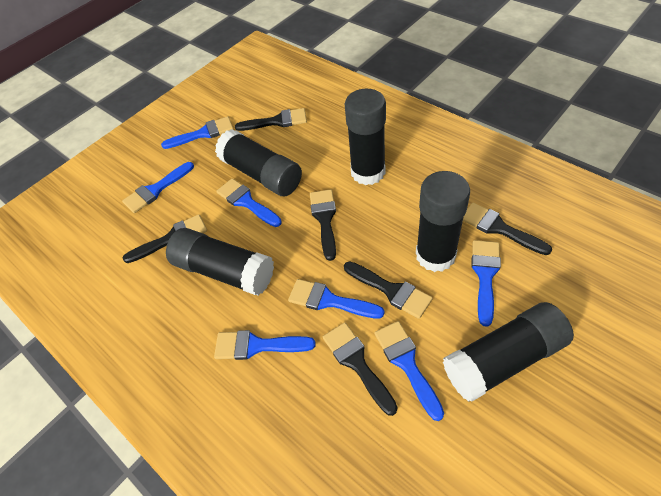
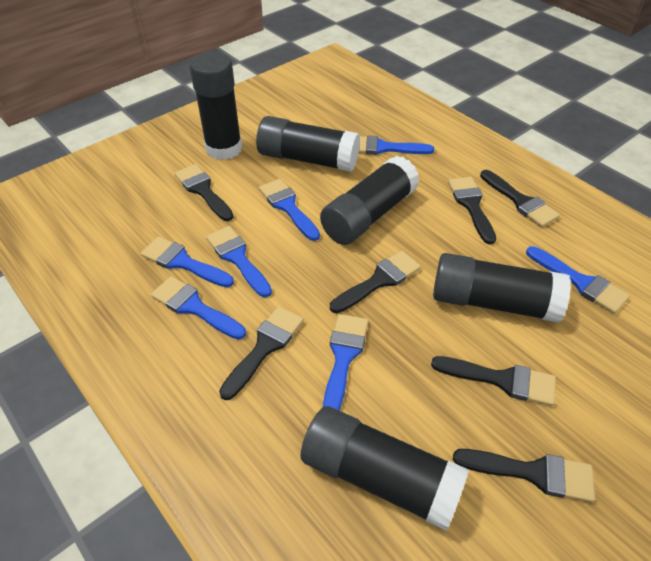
black brush: [123,214,207,263] [235,108,307,131] [310,189,336,261] [323,322,397,416] [344,261,433,319] [463,203,552,255] = 6 -> [174,164,233,221] [219,306,304,400] [330,251,421,313] [431,356,556,406] [448,177,496,245] [453,449,595,502] [480,170,560,227] = 7

